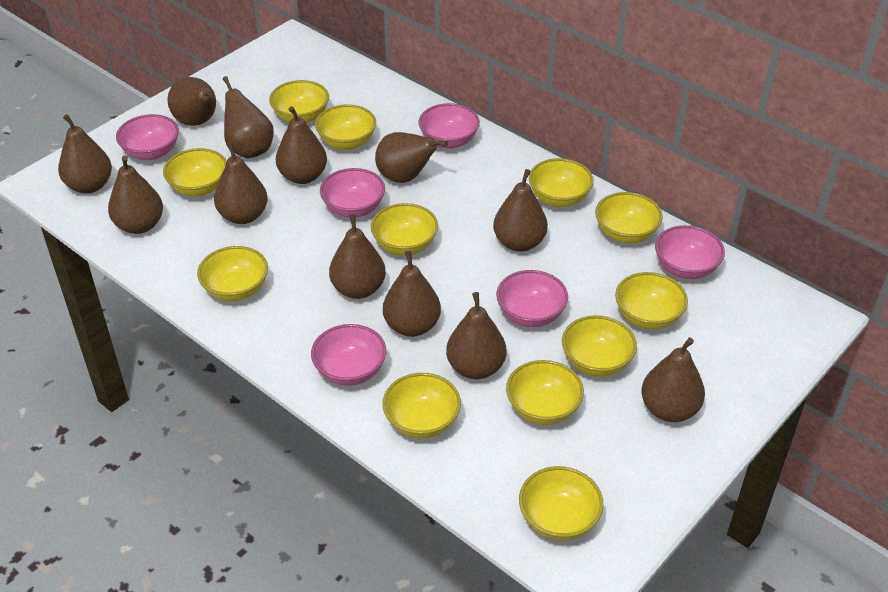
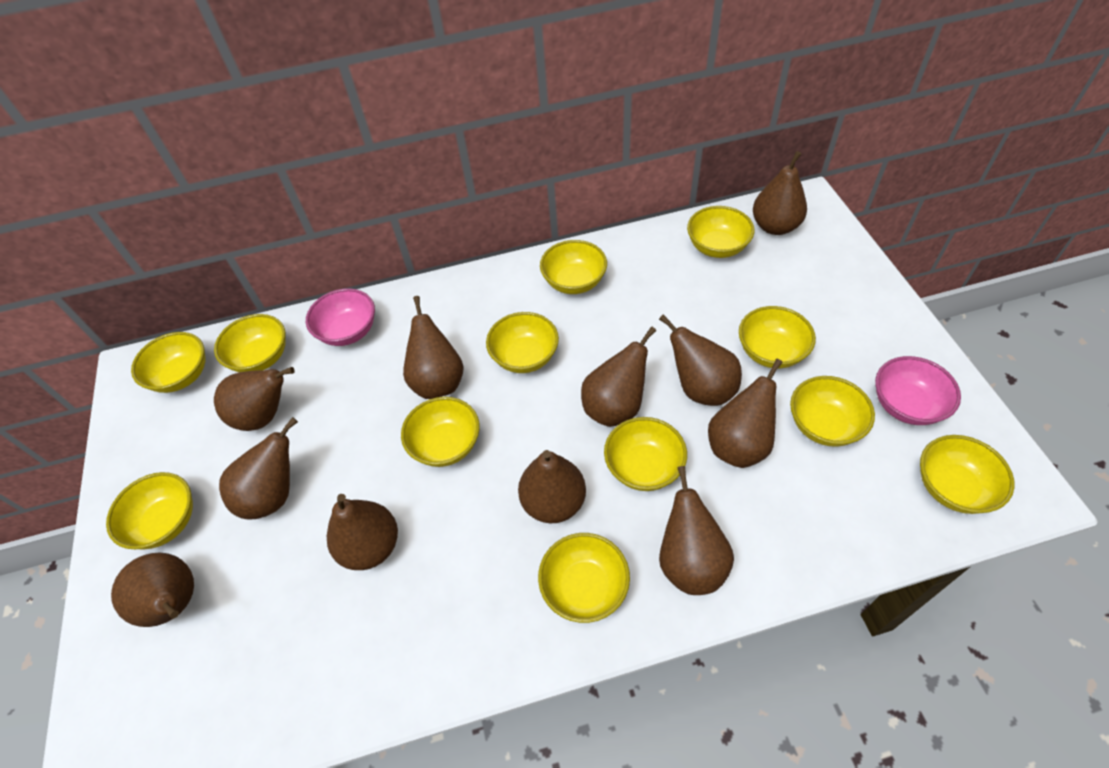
brown pear: [58,114,112,193] [108,155,163,234] [167,77,216,126] [214,142,268,224] [223,76,274,158] [276,106,327,184] [329,214,386,299] [375,132,448,183] [383,251,441,337] [446,292,506,379] [493,169,548,252] [641,338,705,422] = 12 -> [111,552,194,627] [214,367,295,431] [219,417,298,519] [327,494,398,570] [403,296,464,399] [518,450,586,523] [581,326,656,427] [659,314,742,406] [659,466,734,595] [708,359,782,468] [753,151,807,235] = 11
pink bowl: [116,114,179,160] [311,324,386,386] [320,168,385,217] [418,103,480,149] [496,270,568,327] [655,225,725,279] = 6 -> [306,288,375,346] [875,356,961,425] = 2

